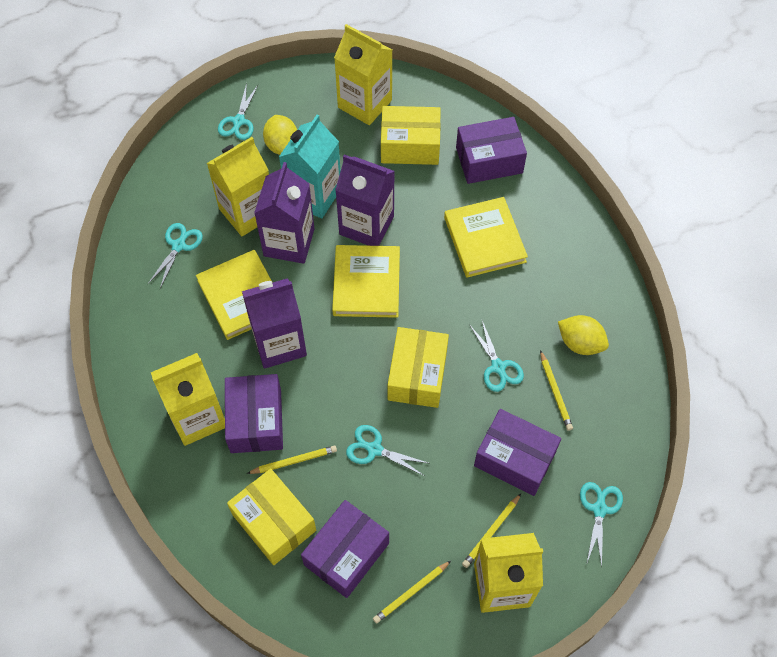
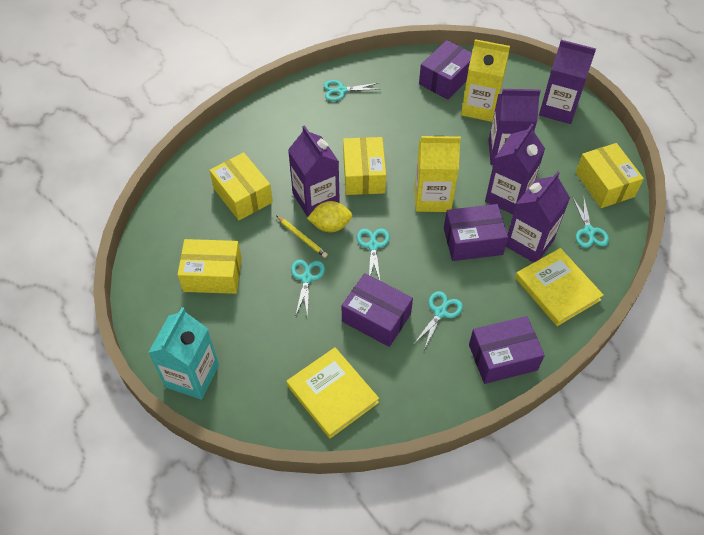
purple carton: [242,278,307,369] [254,162,314,264] [335,154,395,246] = 3 -> [288,125,340,217] [485,124,545,214] [489,89,541,165] [506,171,570,263] [539,40,596,124] = 5
yellow book: [196,250,273,340] [332,245,400,318] [444,197,528,278] = 3 -> [287,347,379,439] [515,248,604,326] = 2
yellow box: [227,469,316,565] [381,106,441,165] [388,327,449,408] = 3 -> [177,239,242,294] [209,152,273,220] [343,137,386,195] [576,143,644,208] = 4
yellow carton: [151,353,225,446] [207,137,269,236] [334,24,392,125] [474,533,543,613] = 4 -> [415,136,461,212] [461,39,510,122] = 2
yellow lemon: [263,115,297,155] [558,315,609,355] = 2 -> [307,201,352,232] = 1
yellow pencil: [246,445,337,474] [373,561,451,624] [462,494,521,568] [540,350,573,431] = 4 -> [277,216,328,258] = 1

